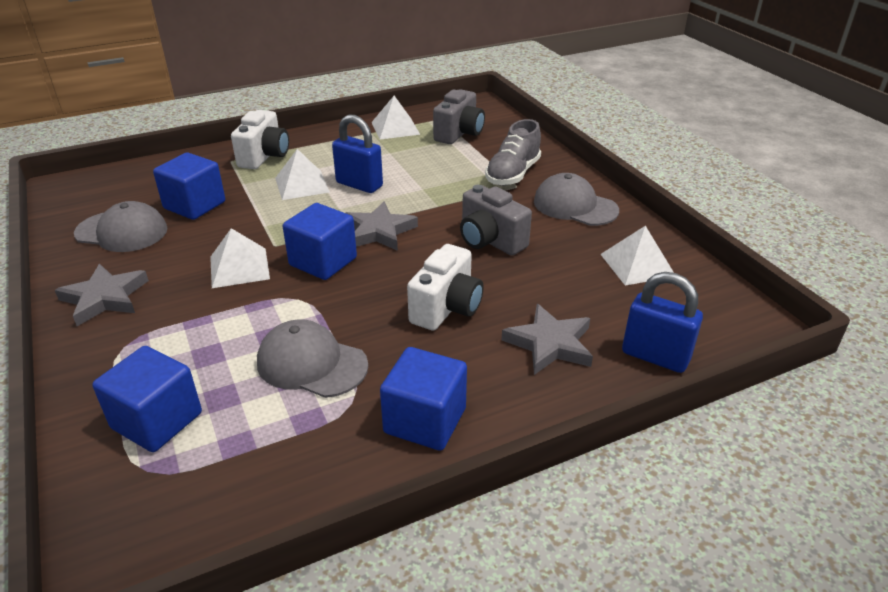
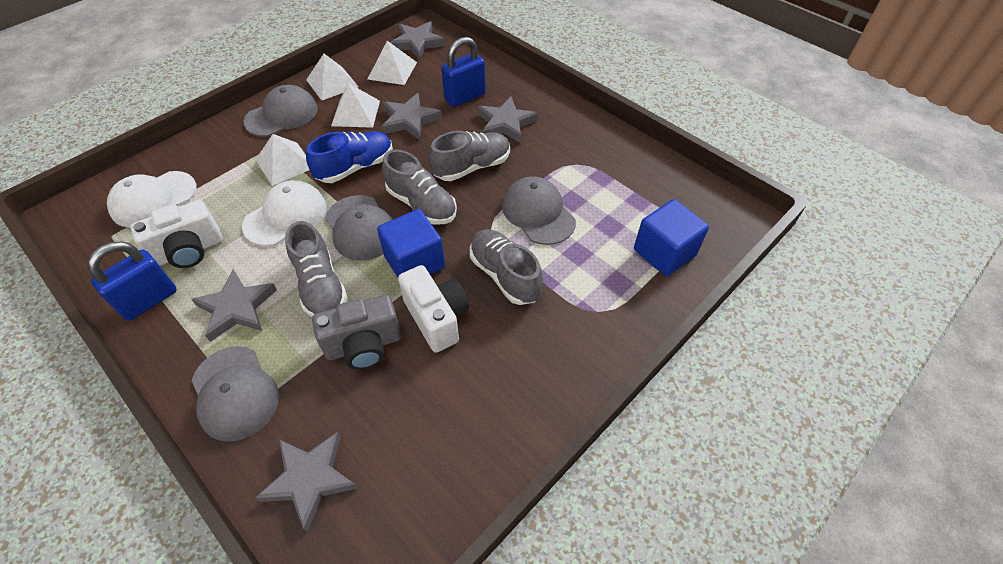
blue cube: [92,346,202,452] [153,153,225,220] [283,203,357,280] [380,347,467,451] = 4 -> [377,209,445,277] [634,199,709,276] = 2
blue shoe: none = 0 -> [306,131,393,183] = 1
grey camera: [433,89,485,144] [460,185,532,255] = 2 -> [312,295,401,370] = 1
grey cap: [74,201,167,252] [257,319,368,398] [534,173,619,226] = 3 -> [191,346,279,442] [244,85,318,137] [325,195,393,261] [502,176,576,245] = 4
grey shoe: [485,119,541,186] = 1 -> [285,221,348,317] [382,150,457,225] [428,131,510,181] [470,229,543,305] = 4
grey star: [55,264,149,326] [346,202,418,251] [502,304,593,375] = 3 -> [191,269,277,342] [255,432,358,532] [381,93,442,140] [390,21,445,59] [477,96,538,143] = 5
white cap: none = 0 -> [107,171,196,228] [242,180,326,246] = 2

